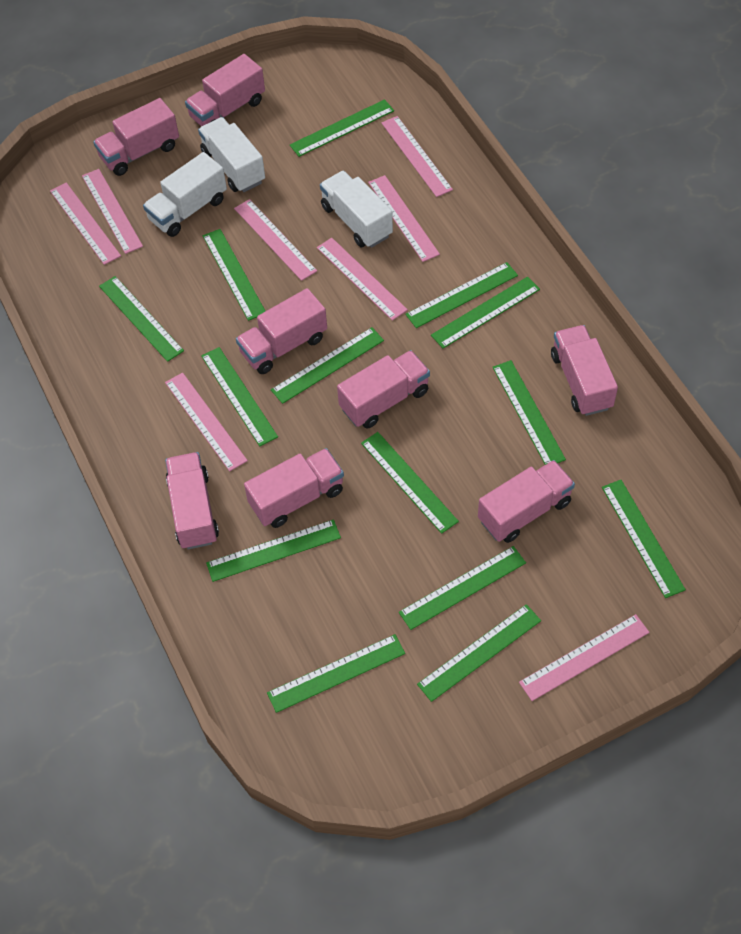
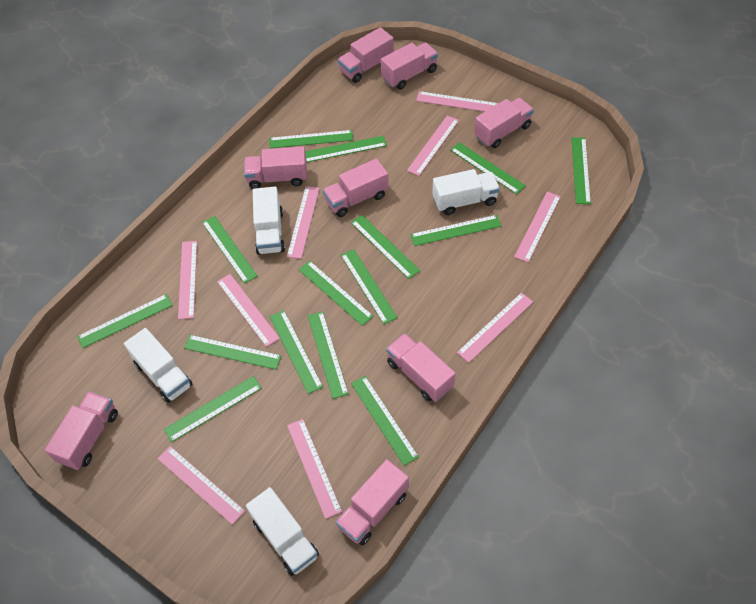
green ruler: [99,276,184,362] [201,347,278,446] [203,229,265,321] [206,520,341,582] [267,634,405,713] [271,327,384,404] [290,99,394,157] [361,432,459,534] [399,546,526,630] [406,262,518,328] [417,604,541,702] [431,276,540,348] [492,360,566,465] [602,480,686,598] = 14 -> [77,294,173,348] [164,376,262,442] [184,335,282,370] [202,216,258,284] [269,130,353,148] [270,310,323,394] [298,261,374,326] [305,136,387,162] [308,311,349,399] [341,249,398,324] [351,215,420,279] [351,376,419,466] [410,215,501,246] [450,142,526,194] [572,137,591,204] = 15
pink ruler: [50,183,121,265] [82,169,143,254] [165,373,248,471] [234,199,317,281] [317,238,408,321] [368,175,440,262] [381,116,453,197] [519,614,650,701] = 8 -> [158,446,245,525] [178,241,197,319] [217,274,280,347] [287,186,320,259] [287,419,342,519] [407,115,459,176] [416,91,498,112] [457,293,533,363] [514,192,561,262] = 9
white truck: [143,152,227,237] [198,117,265,192] [320,171,393,248] = 3 -> [124,328,193,403] [246,487,319,576] [253,187,285,255] [432,169,500,215] = 4

